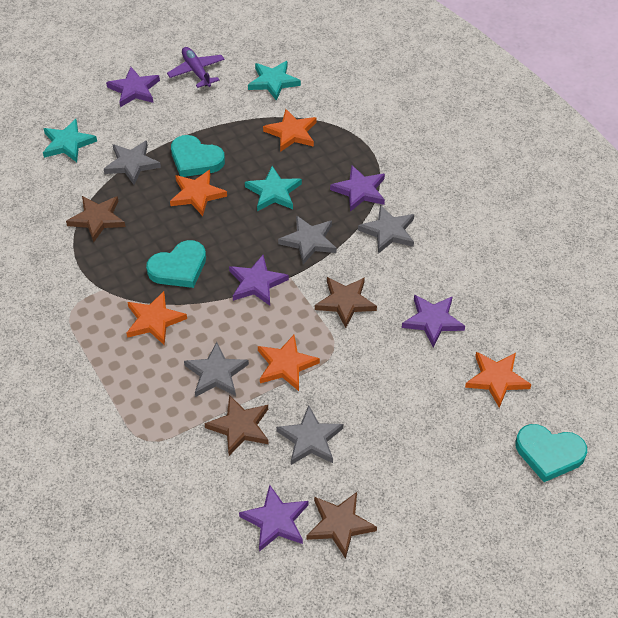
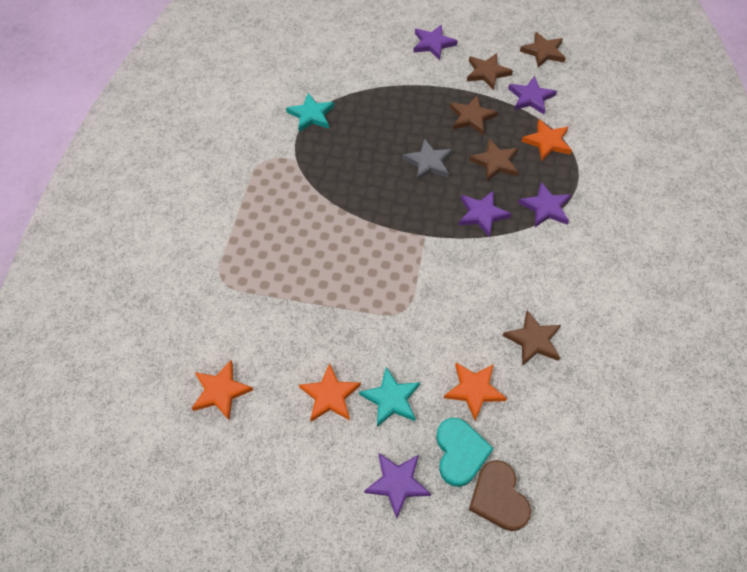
brown heart: none = 0 -> [469,460,531,531] = 1
brown star: [66,196,126,242] [204,395,269,456] [307,492,377,559] [315,277,377,328] = 4 -> [450,96,498,135] [467,53,513,90] [469,139,518,181] [503,310,561,366] [520,32,566,68] = 5
grey star: [104,141,161,185] [184,342,249,397] [276,405,343,465] [278,215,337,264] [358,205,414,254] = 5 -> [402,138,453,181] = 1
orange star: [126,291,187,345] [170,170,227,216] [258,335,320,391] [263,109,317,152] [465,352,532,408] = 5 -> [191,360,253,420] [299,363,361,422] [444,362,507,420] [521,119,572,161] = 4
purple plane: [167,47,225,88] = 1 -> none = 0
turquoise heart: [146,240,206,288] [171,135,225,177] [515,424,587,482] = 3 -> [436,418,494,487] = 1
turquoise star: [43,119,97,162] [245,166,302,211] [248,61,301,101] = 3 -> [286,93,334,132] [359,367,420,427] = 2

